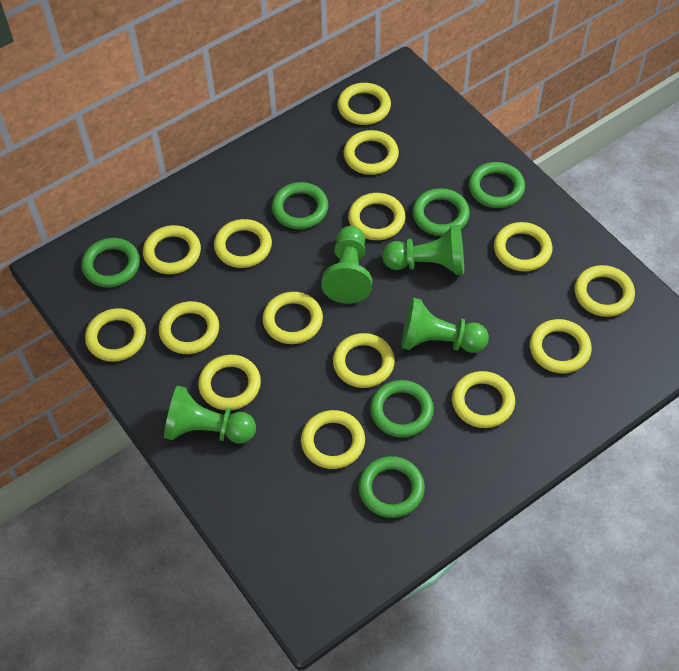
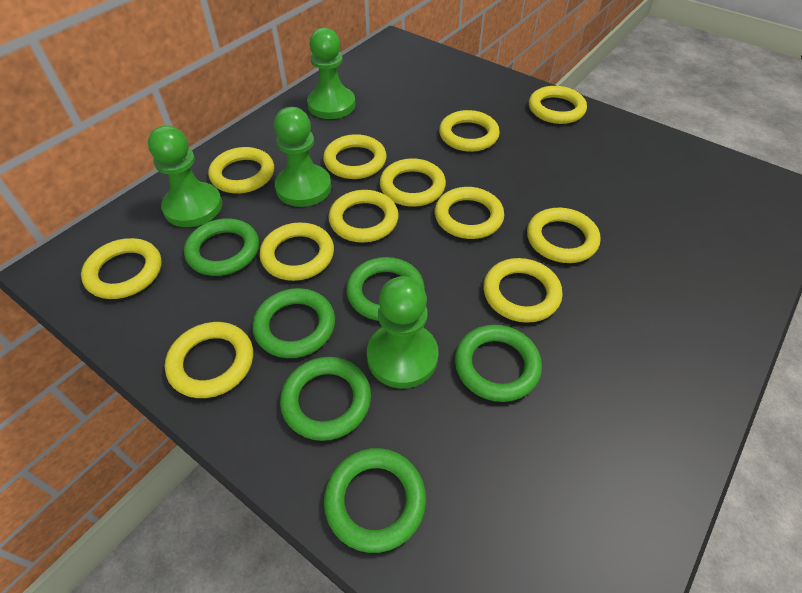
yellow ring: [85,308,146,362] [143,225,201,274] [159,301,219,354] [198,355,261,410] [214,219,272,268] [262,292,323,344] [301,410,365,469] [333,333,395,388] [337,83,391,125] [344,130,399,175] [348,193,405,240] [452,371,515,428] [494,222,552,271] [530,319,592,373] [575,265,635,317] = 15 -> [81,238,162,299] [165,322,253,398] [208,147,274,194] [260,222,334,281] [323,134,387,179] [328,190,399,243] [380,158,446,207] [435,187,504,239] [439,110,500,152] [483,258,563,323] [527,208,601,263] [529,86,587,124] = 12

